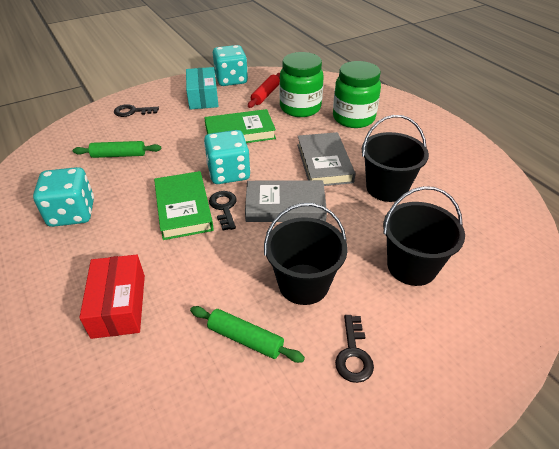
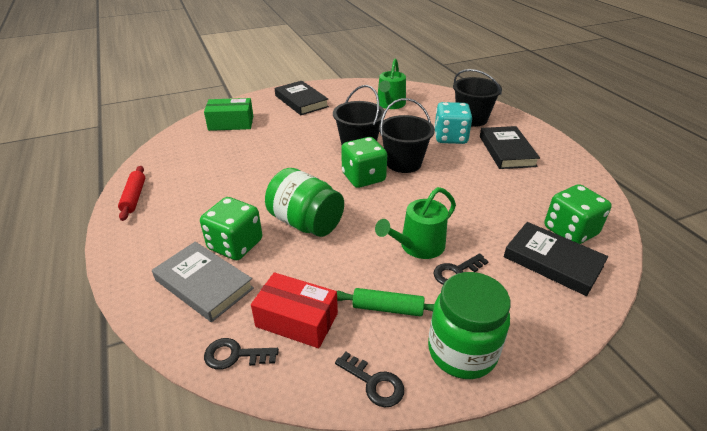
black book: none = 0 -> [275,81,329,115] [480,126,540,169] [504,222,608,296] = 3
green book: [154,171,214,240] [204,109,276,143] = 2 -> none = 0
green box: none = 0 -> [204,98,253,131] = 1
green dice: none = 0 -> [200,197,262,260] [341,137,387,188] [544,184,612,244] = 3
green rolling pin: [73,141,161,158] [190,306,305,363] = 2 -> [337,288,434,317] = 1
green watering can: none = 0 -> [375,187,456,259] [378,58,406,109] = 2
grey book: [245,180,327,222] [297,132,355,186] = 2 -> [152,242,254,322] = 1
turquoise box: [186,67,219,110] = 1 -> none = 0
turquoise dice: [33,167,94,227] [204,130,250,184] [213,45,248,86] = 3 -> [434,102,472,144] = 1

